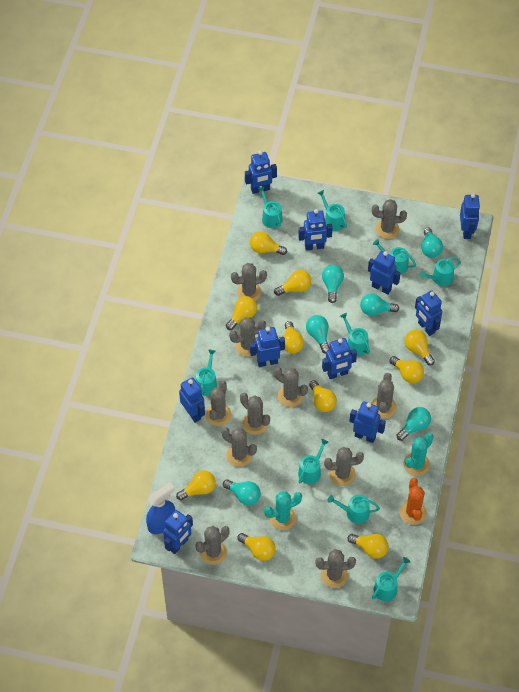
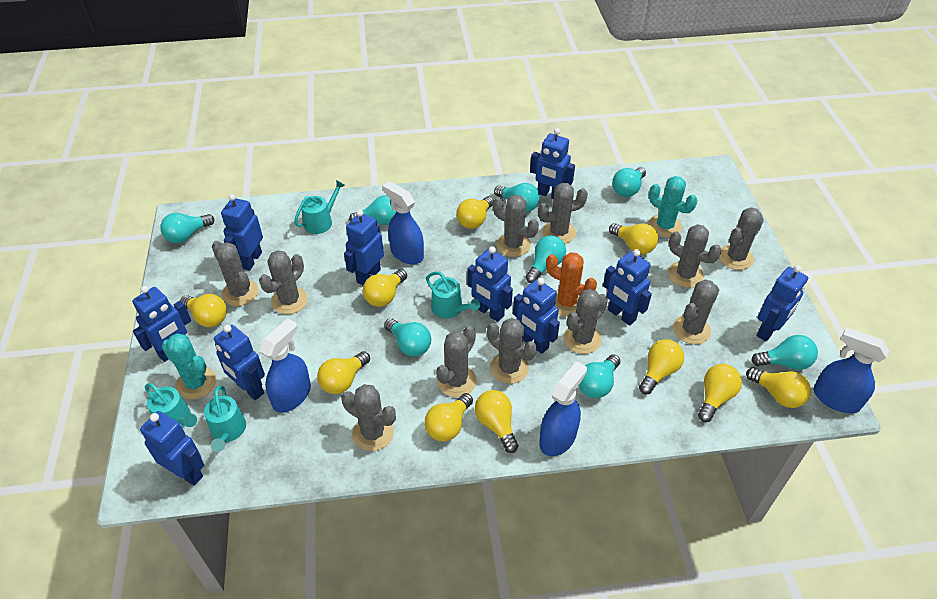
blue spray bottle: [146,482,175,534] = 1 -> [260,318,311,413] [382,181,424,264] [539,361,587,456] [814,327,889,413] = 4
turquoise light bulb: [223,480,261,505] [306,315,329,353] [322,265,344,303] [360,293,399,316] [397,407,431,441] [421,228,443,258] = 6 -> [160,213,214,243] [349,195,397,225] [384,318,431,357] [494,183,540,212] [526,235,566,283] [579,354,620,398] [612,167,646,197] [751,335,818,370] = 8
turquoise watering can: [196,350,217,396] [258,186,283,228] [298,439,329,484] [317,190,347,231] [328,495,380,524] [340,313,370,356] [372,557,410,601] [373,239,416,274] [419,258,461,286] = 9 -> [145,383,197,428] [204,385,246,452] [294,180,345,234] [426,271,480,319] = 4

